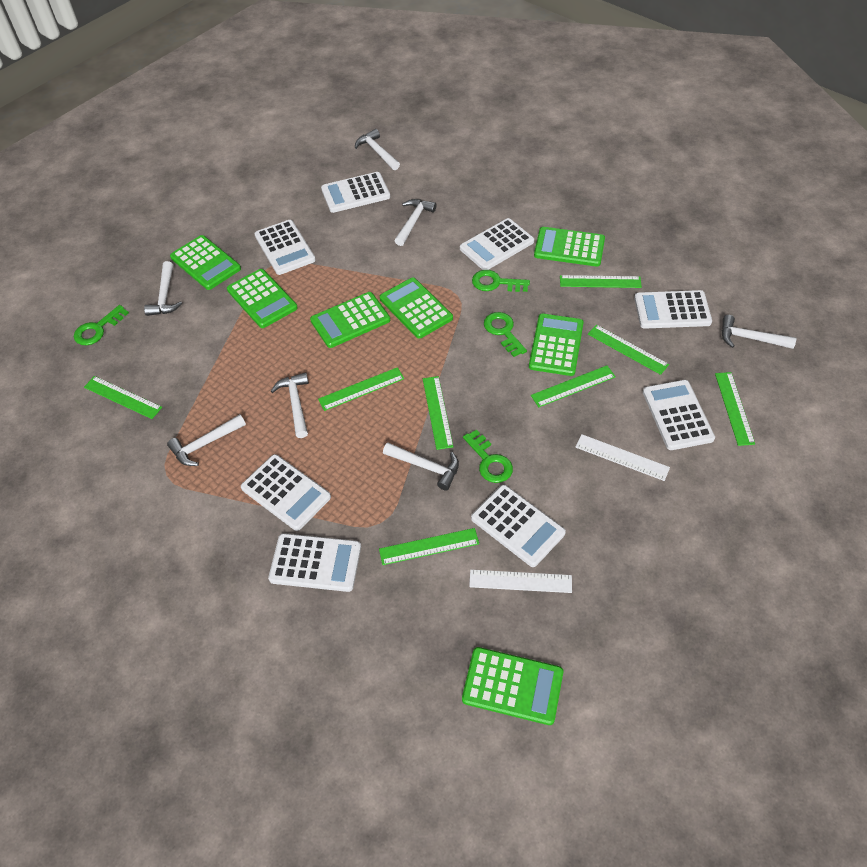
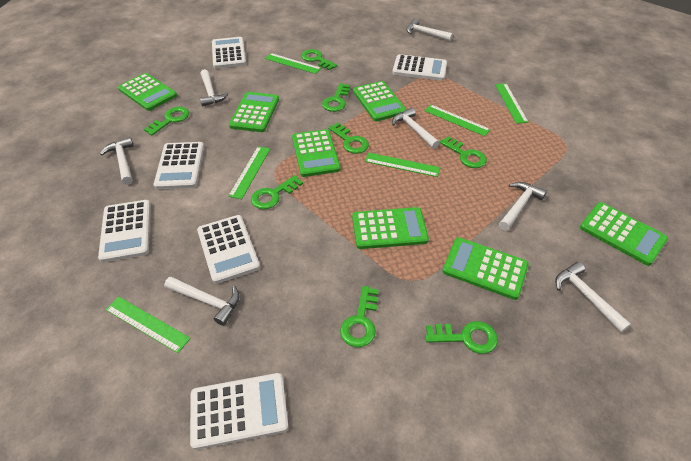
green key: [74,305,129,345] [463,429,513,483] [472,270,530,292] [484,312,527,357] = 4 -> [144,107,189,136] [251,175,303,209] [301,49,337,70] [322,83,350,112] [328,123,369,154] [340,286,379,347] [425,321,498,354] [440,136,487,168] = 8
green ruler: [84,376,162,419] [318,367,404,411] [379,528,479,565] [423,376,453,450] [531,366,616,407] [560,275,642,288] [588,325,669,375] [715,372,755,446] = 8 -> [105,296,191,353] [228,146,270,199] [265,53,321,74] [365,153,440,177] [424,105,491,136] [495,83,528,124] = 6
white calculator: [241,454,331,531] [254,220,316,275] [268,533,361,592] [321,172,390,213] [460,218,534,270] [471,485,566,567] [634,290,712,329] [643,380,715,450] = 8 -> [98,200,151,262] [154,142,204,189] [190,373,288,450] [197,215,260,284] [212,37,246,68] [392,54,447,81] = 6
white ruler: [469,570,572,593] [576,434,670,481] = 2 -> none = 0

